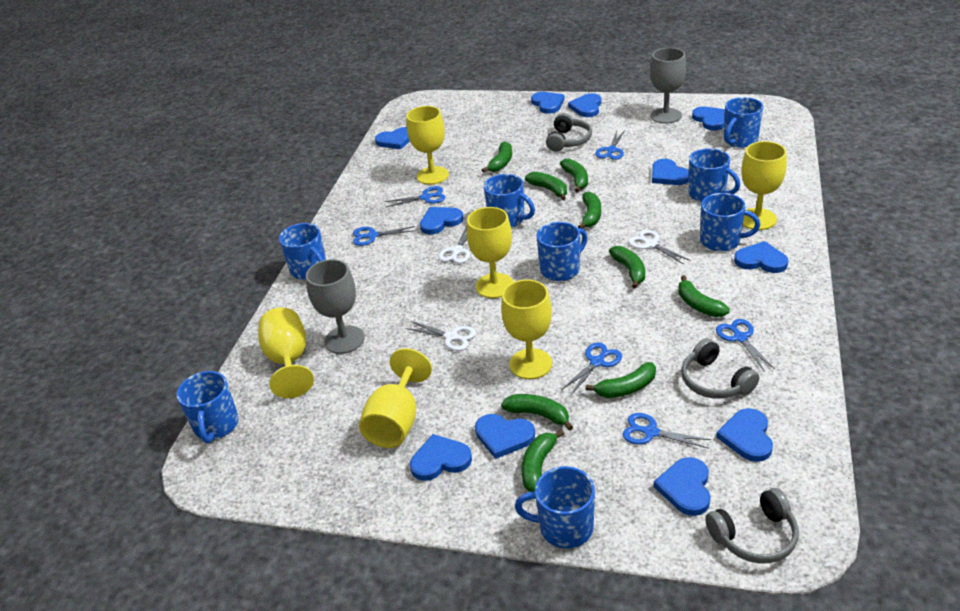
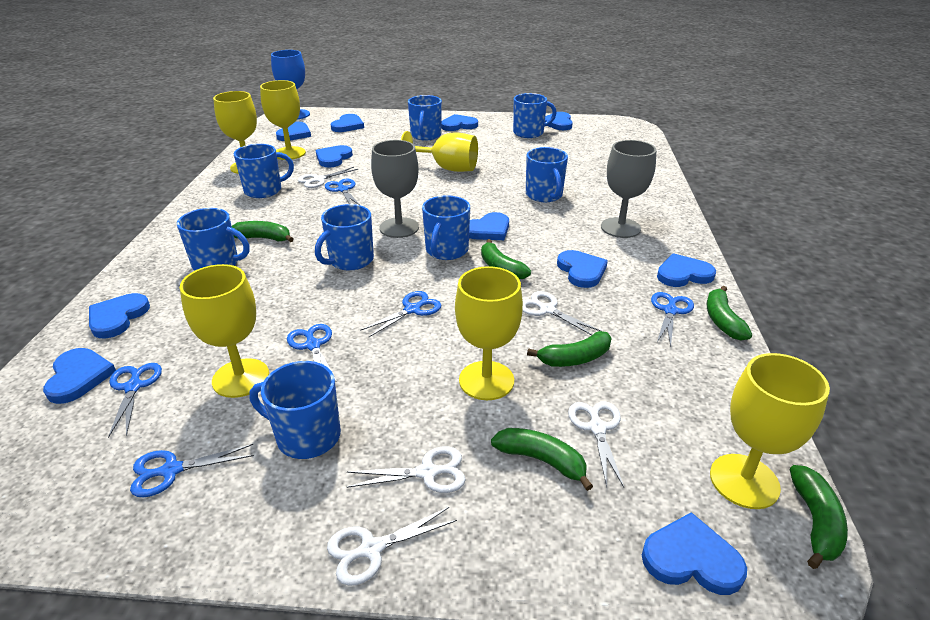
blue goblet: none = 0 -> [271,50,310,119] = 1
green banana: [482,141,512,173] [501,394,573,431] [521,429,564,492] [525,172,567,200] [560,159,588,192] [578,192,601,228] [586,362,656,398] [609,246,645,288] [678,275,730,317] = 9 -> [232,221,294,242] [481,239,531,279] [491,428,593,491] [527,331,612,367] [707,286,752,341] [790,465,848,569] = 6
grey headphones: [546,113,592,152] [681,338,759,399] [705,488,799,563] = 3 -> none = 0
white scissors: [405,321,476,351] [438,225,470,263] [628,230,690,265] = 3 -> [298,167,358,188] [327,507,457,586] [347,446,466,493] [522,291,601,335] [568,401,624,487] = 5

